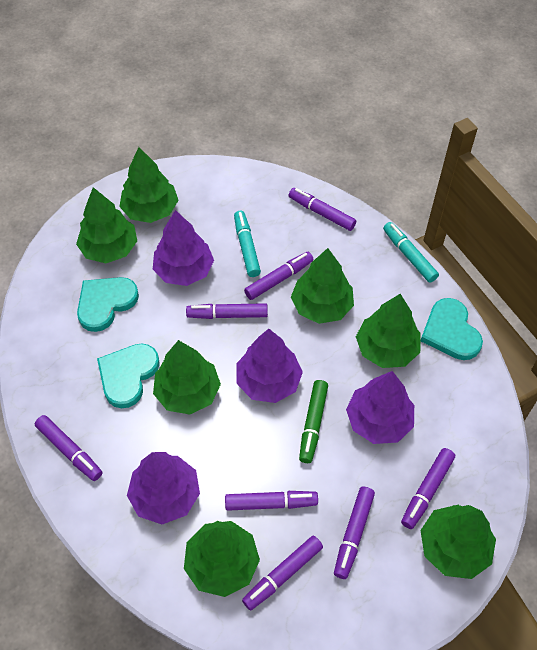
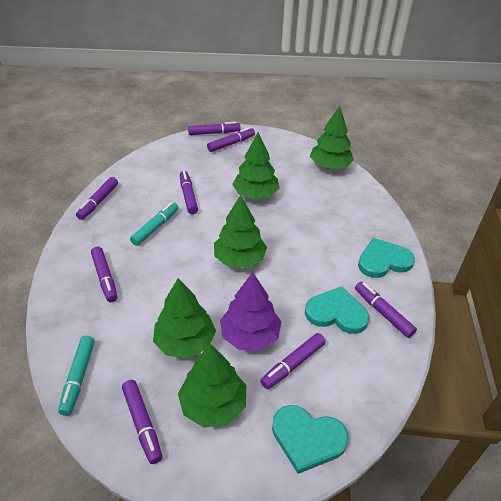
green marker: [299,380,328,463] = 1 -> none = 0
green tree: [76,187,137,263] [119,147,179,223] [153,340,221,415] [184,521,260,597] [291,248,354,324] [356,294,421,368] [420,505,496,579] = 7 -> [153,278,216,358] [178,344,246,428] [214,195,267,268] [232,132,279,199] [310,106,354,169] = 5
purple tree: [127,452,200,524] [153,210,214,286] [237,329,303,403] [346,371,414,444] = 4 -> [220,272,282,351] = 1

